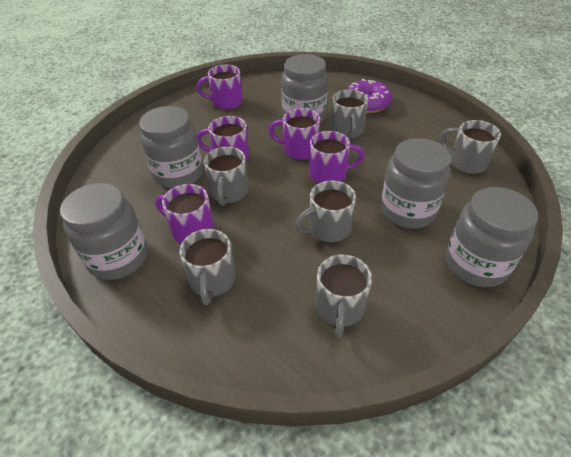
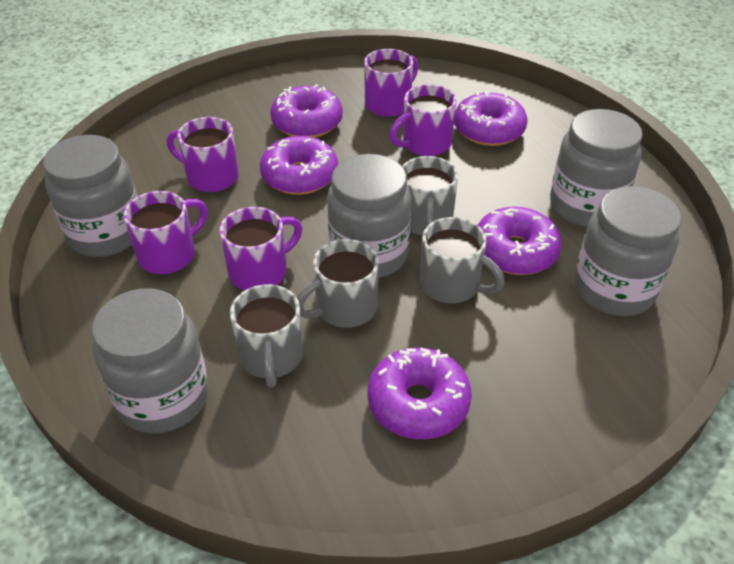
grey mug: [179,229,236,305] [204,147,248,206] [295,181,356,242] [316,255,372,337] [331,90,368,139] [439,120,501,174] = 6 -> [230,284,303,388] [297,239,379,328] [402,156,458,235] [420,217,504,303] = 4
purple donut: [347,79,392,113] = 1 -> [260,136,338,195] [270,84,343,138] [367,347,472,439] [454,91,527,146] [478,207,562,275] = 5

